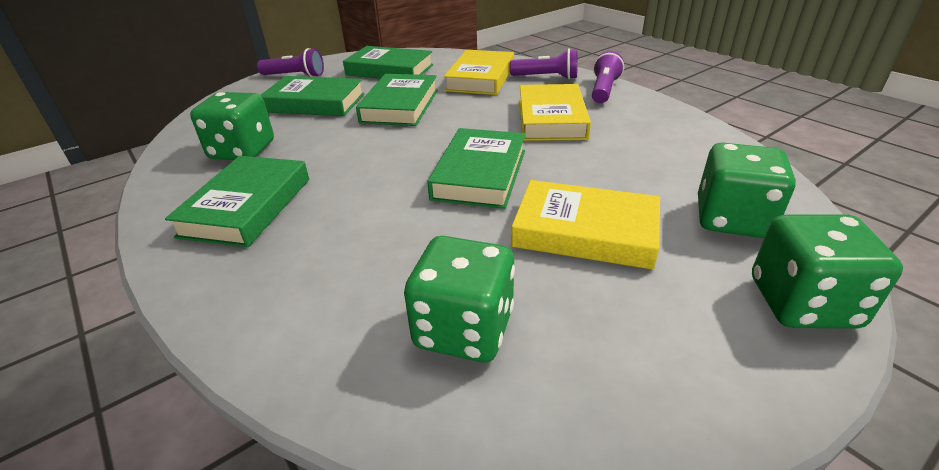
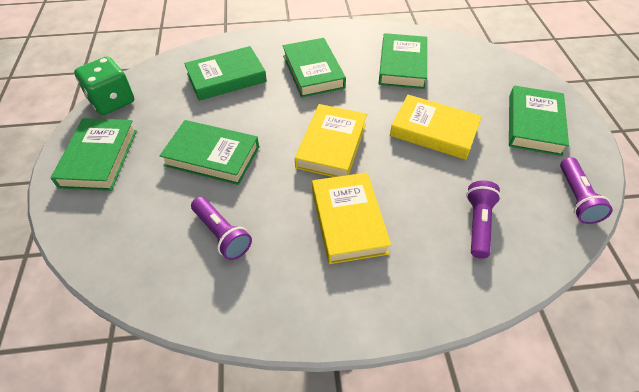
green book: [165,156,309,247] [261,76,365,116] [343,46,433,79] [356,74,438,126] [427,128,526,209] = 5 -> [51,118,137,191] [160,120,259,185] [184,46,267,101] [282,38,346,97] [379,33,427,89] [509,86,569,156] = 6
green dice: [190,92,274,160] [404,236,515,362] [698,143,796,238] [752,215,903,329] = 4 -> [74,57,134,115] = 1

